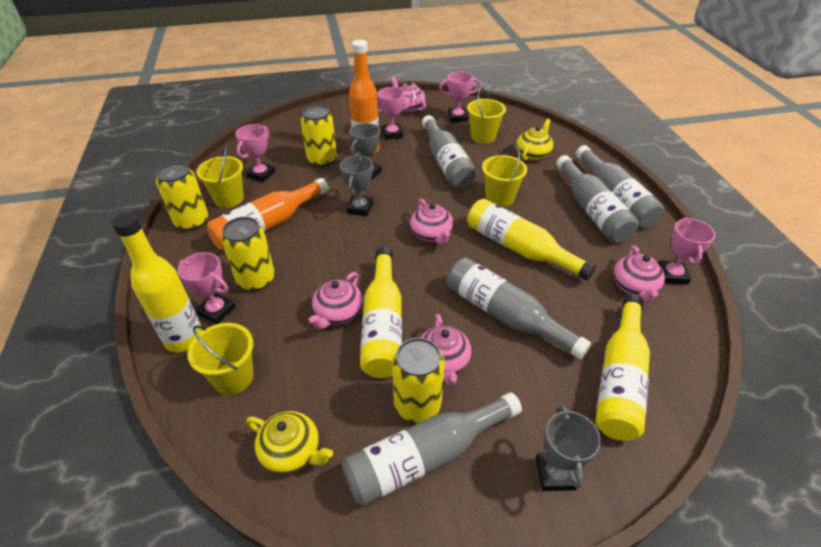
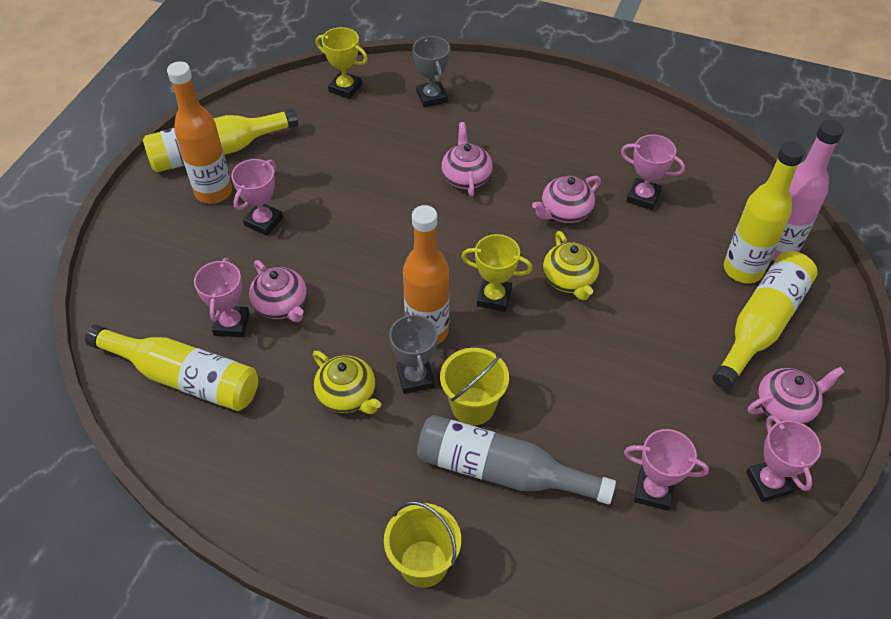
grey bottle: [342,392,522,506] [422,115,477,189] [447,258,591,359] [556,155,639,243] [576,145,664,228] = 5 -> [417,415,616,505] = 1
grey trophy: [340,155,373,216] [350,123,381,180] [536,405,601,491] = 3 -> [389,311,438,394] [413,36,450,108] = 2
pink bottle: none = 0 -> [771,120,844,261] = 1
pink teapot: [309,272,363,330] [391,76,426,113] [410,199,453,245] [421,314,471,386] [613,245,665,303] = 5 -> [249,260,307,322] [441,122,493,196] [532,176,601,223] [748,367,845,425] = 4
yellow bucket: [187,323,253,395] [197,145,244,208] [467,88,506,143] [482,145,527,207] = 4 -> [384,501,461,588] [440,348,509,425] = 2
yellow can: [156,162,208,231] [221,217,275,291] [300,105,337,167] [392,338,445,423] = 4 -> none = 0
yellow trophy: none = 0 -> [316,27,368,99] [461,234,533,312] = 2

